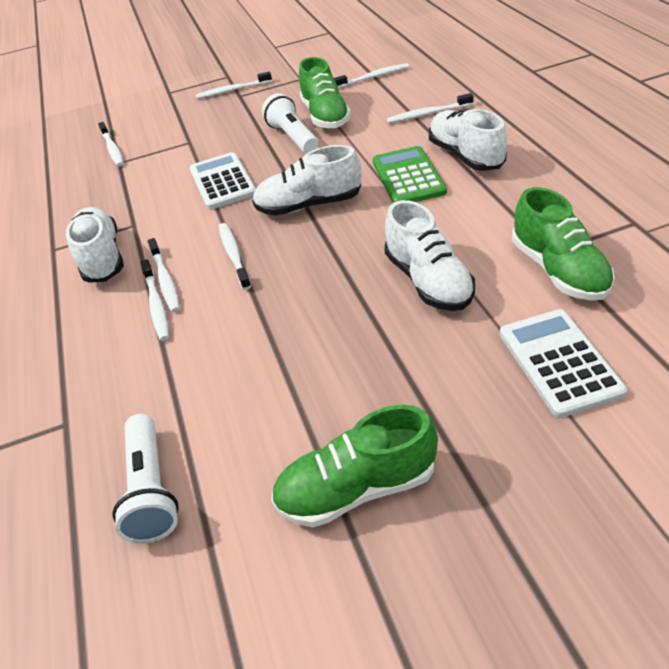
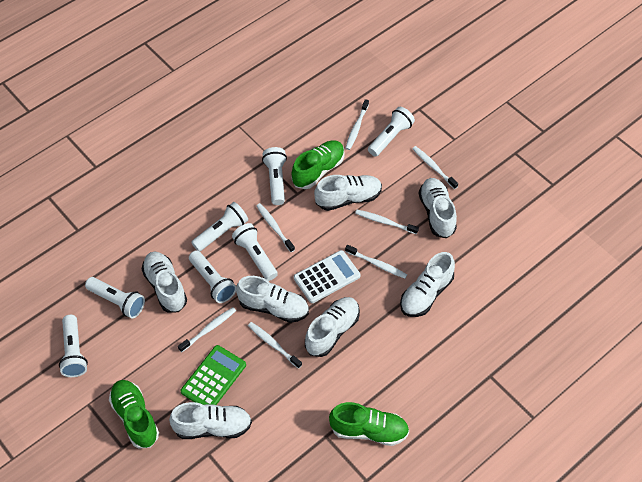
white calculator: [189,152,256,210] [500,309,627,418] = 2 -> [294,250,360,303] = 1
white flashlight: [112,414,179,544] [262,93,318,154] = 2 -> [59,315,88,377] [85,277,145,318] [189,250,236,303] [191,202,248,251] [232,223,278,281] [262,147,287,205] [368,107,415,157] = 7
white shoe: [66,207,124,283] [252,145,361,216] [384,200,475,311] [429,109,507,171] = 4 -> [142,252,187,313] [169,402,252,439] [236,276,309,323] [305,297,360,357] [314,175,382,211] [400,252,455,317] [419,178,457,238] = 7

